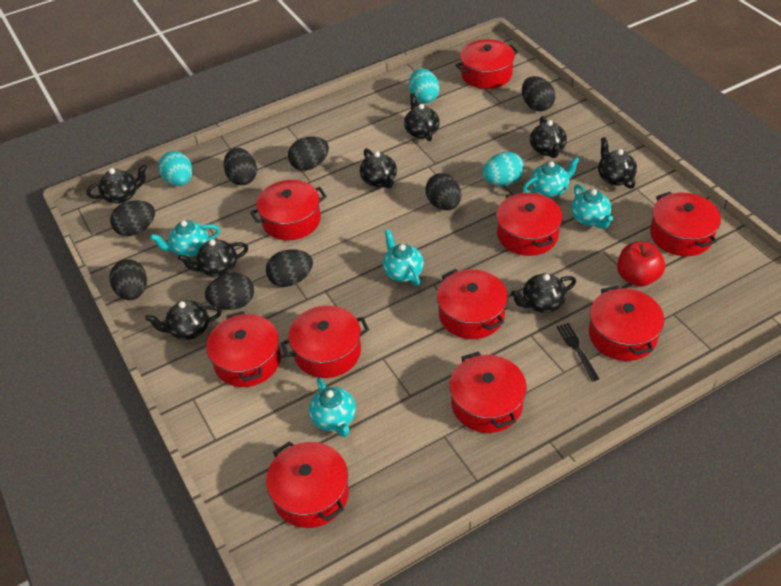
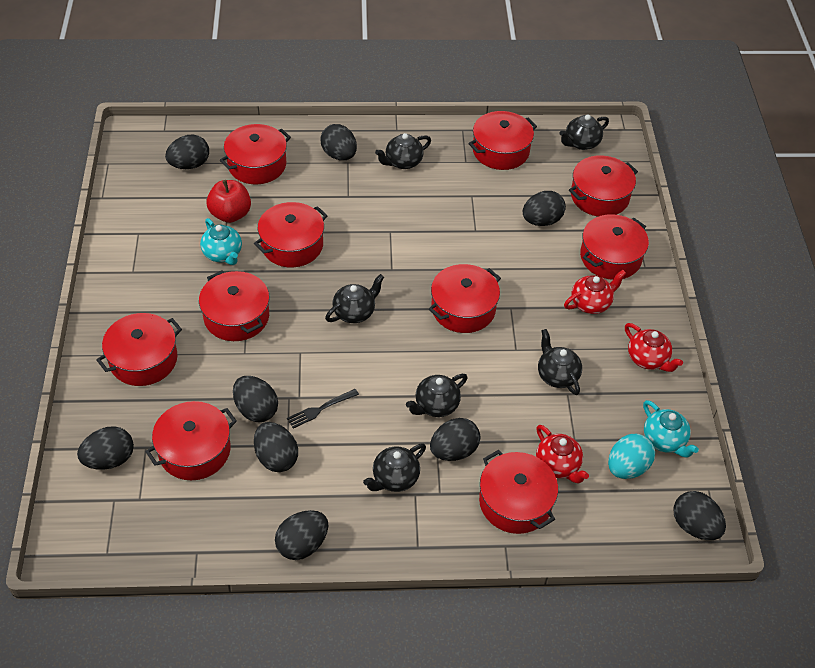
black egg: [110,200,155,236] [110,259,147,300] [205,273,254,310] [224,148,257,185] [266,249,313,287] [288,136,329,171] [425,173,461,211] [522,76,555,111] = 8 -> [77,426,134,470] [165,135,209,169] [233,376,278,422] [254,422,298,472] [275,510,328,560] [320,124,357,160] [430,418,480,461] [523,191,566,226] [674,491,726,540] = 9
black teapot: [86,165,147,204] [145,300,222,340] [178,239,248,276] [360,148,397,188] [404,93,440,141] [511,273,576,313] [530,116,567,158] [598,137,637,189] = 8 -> [325,274,384,323] [363,444,426,492] [375,133,431,169] [406,374,468,417] [538,329,582,395] [560,114,609,150] = 6
red teapot: none = 0 -> [536,425,589,484] [564,270,626,314] [625,323,683,372] = 3
turquoise egg: [159,151,192,186] [409,68,440,103] [482,152,524,186] = 3 -> [608,434,655,479] = 1
turquoise teapot: [150,220,220,257] [309,377,356,437] [383,229,424,286] [523,157,580,198] [571,184,613,229] = 5 -> [200,218,242,265] [643,400,699,458] = 2

